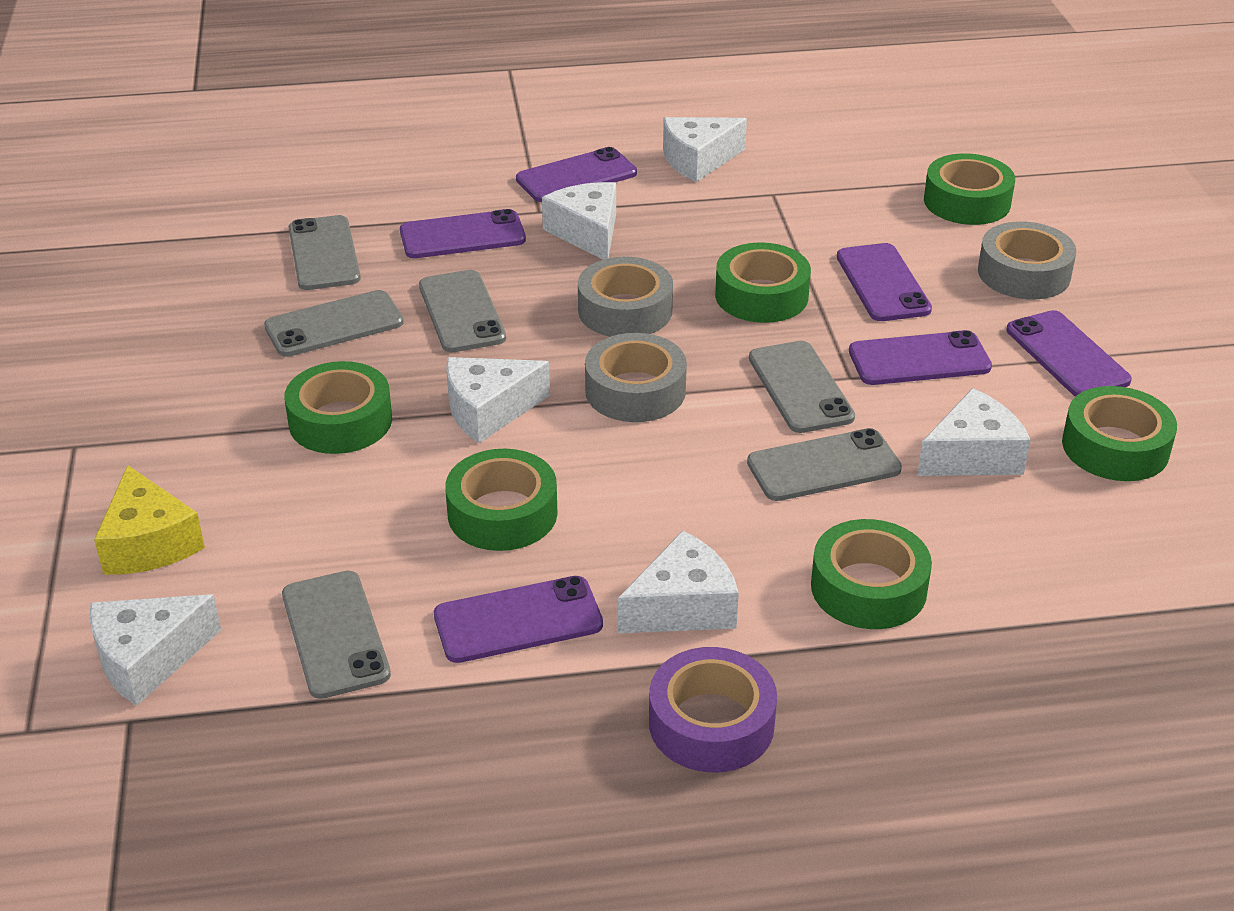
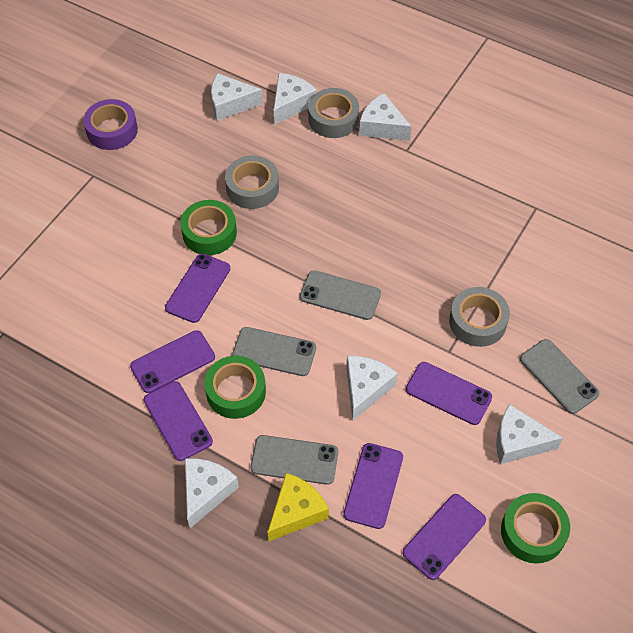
green tape: [284,361,392,454] [445,449,558,551] [715,242,811,323] [811,519,932,629] [924,153,1015,225] [1062,386,1177,481] = 6 -> [180,200,237,255] [204,356,266,419] [501,493,570,563] = 3
grey phone: [264,290,404,357] [282,571,391,699] [289,215,361,290] [419,270,506,352] [747,428,902,501] [749,341,855,433] = 6 -> [232,327,316,376] [251,435,338,485] [300,270,381,320] [520,339,599,414] = 4

